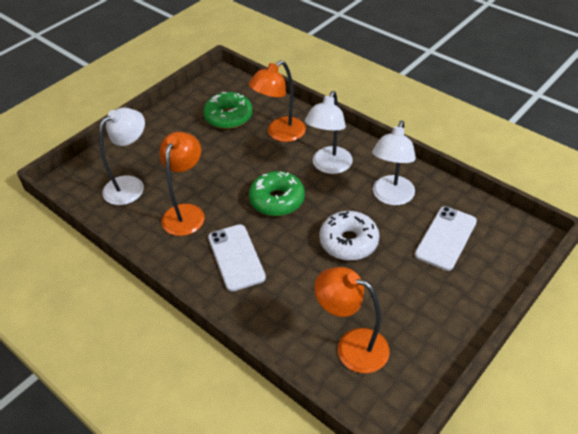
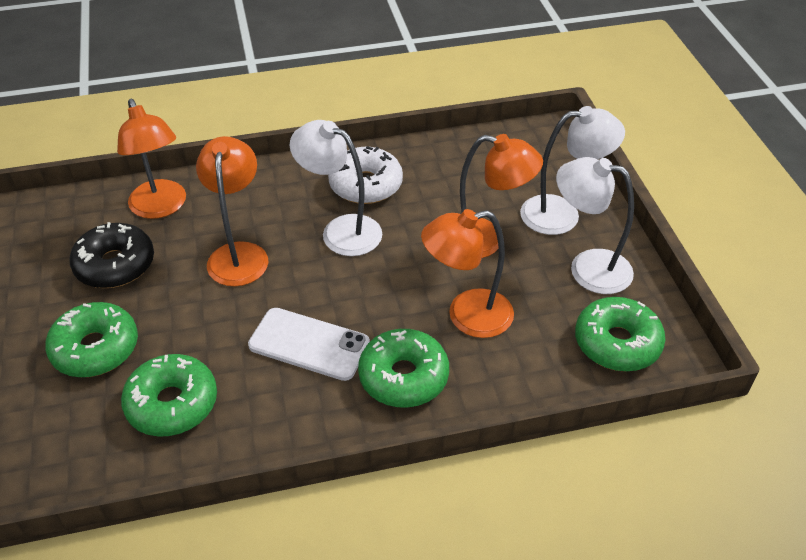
black donut: none = 0 -> [69,222,154,288] = 1
green donut: [203,92,253,129] [249,171,305,216] = 2 -> [45,302,138,377] [121,354,217,436] [358,329,449,408] [575,297,666,372] = 4
orange lamp: [159,132,205,236] [249,60,306,142] [314,267,390,373] = 3 -> [117,99,186,219] [196,136,268,286] [421,209,514,338] [460,134,543,258] = 4
white phone: [208,224,266,292] [415,206,477,271] = 2 -> [248,308,370,381] = 1

